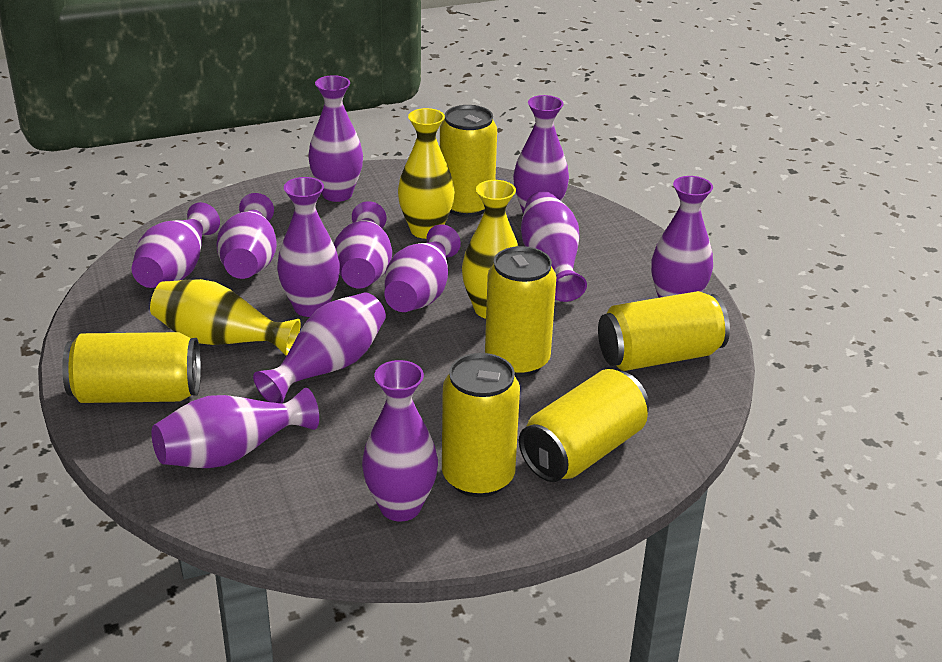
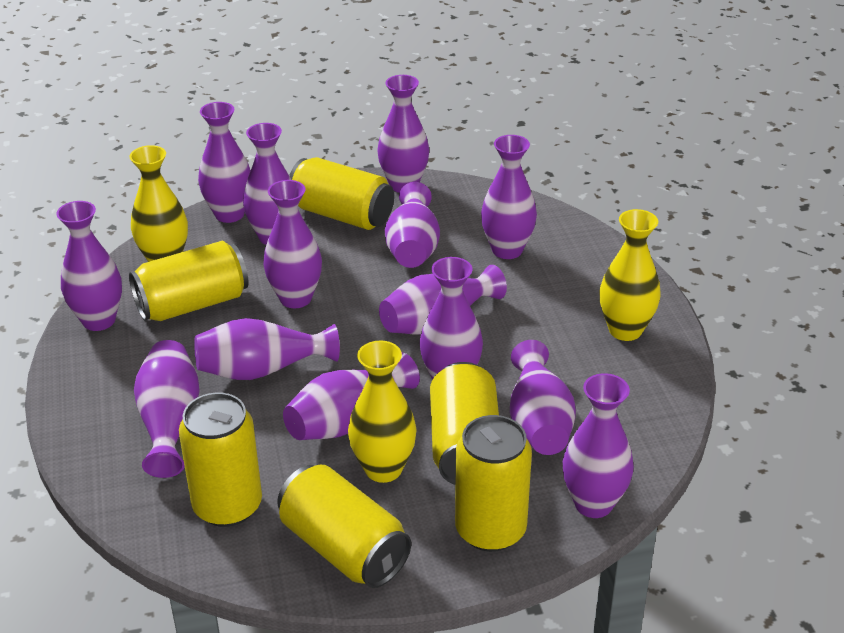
purple vase: [132,202,220,288] [152,388,319,468] [216,193,277,279] [253,292,386,404] [277,177,340,317] [308,75,363,202] [334,201,392,288] [362,360,438,521] [384,224,461,312] [513,95,569,214] [521,191,587,302] [651,176,713,298] = 12 -> [56,201,122,331] [134,340,200,478] [194,318,340,380] [198,102,251,223] [243,123,291,245] [263,180,322,308] [283,352,420,440] [377,75,429,193] [379,265,507,335] [385,182,440,268] [420,257,483,380] [481,135,537,259] [510,340,576,455] [563,373,634,518] = 14

